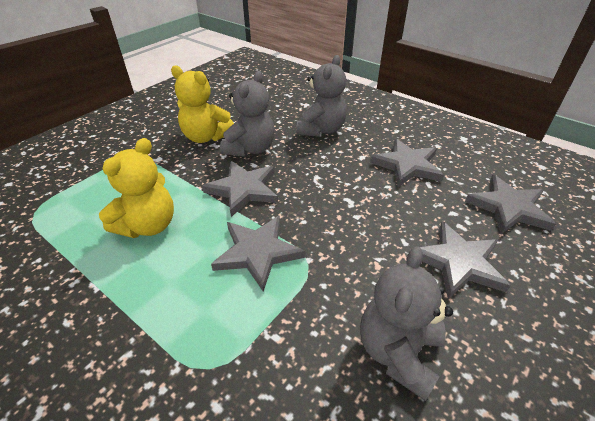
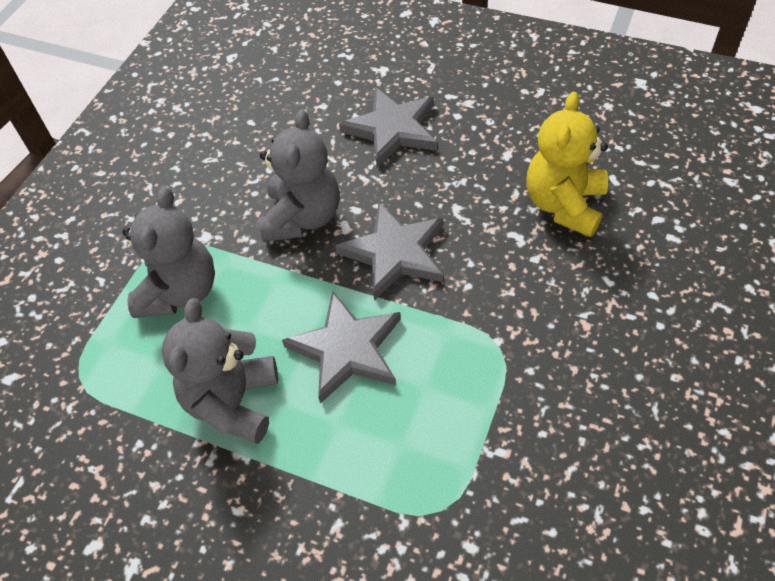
grey star: [202,161,278,217] [211,216,305,292] [370,138,443,187] [420,221,511,299] [465,175,556,234] = 5 -> [282,291,401,404] [335,203,443,300] [339,87,437,167] = 3
yellow teddy bear: [99,138,174,238] [171,65,234,143] = 2 -> [526,92,608,237] = 1

